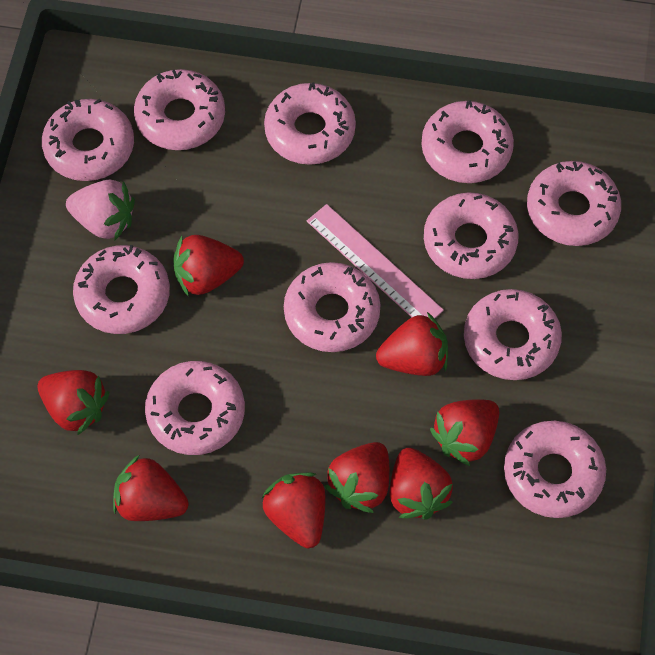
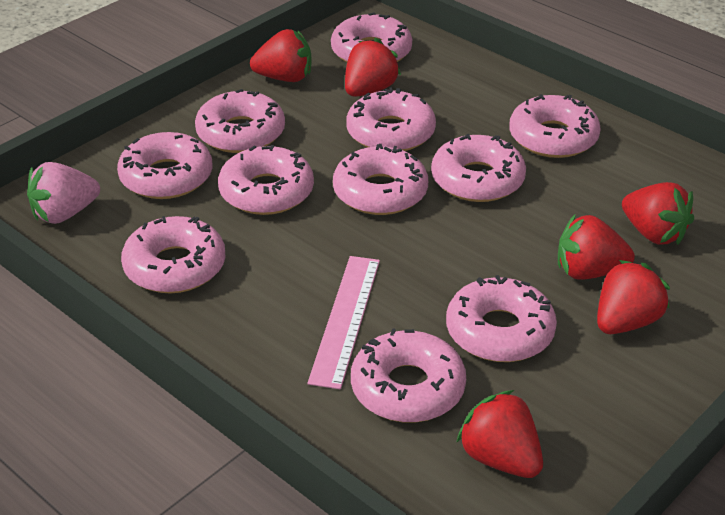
red strawberry: [38,370,109,436] [113,455,189,521] [173,235,244,297] [261,473,325,548] [325,442,389,513] [376,312,448,376] [389,448,453,520] [430,399,499,466] = 8 -> [250,29,312,82] [345,38,401,97] [456,390,543,478] [558,215,635,280] [597,260,670,334] [622,182,694,244] = 6

